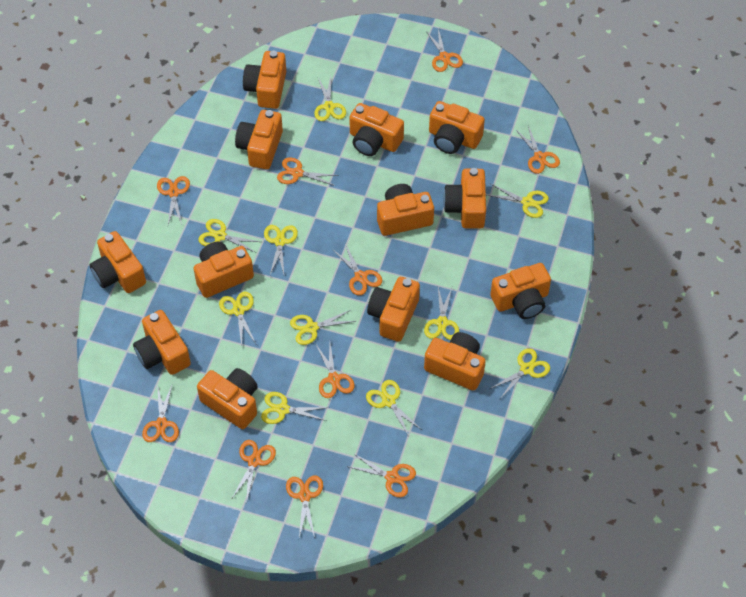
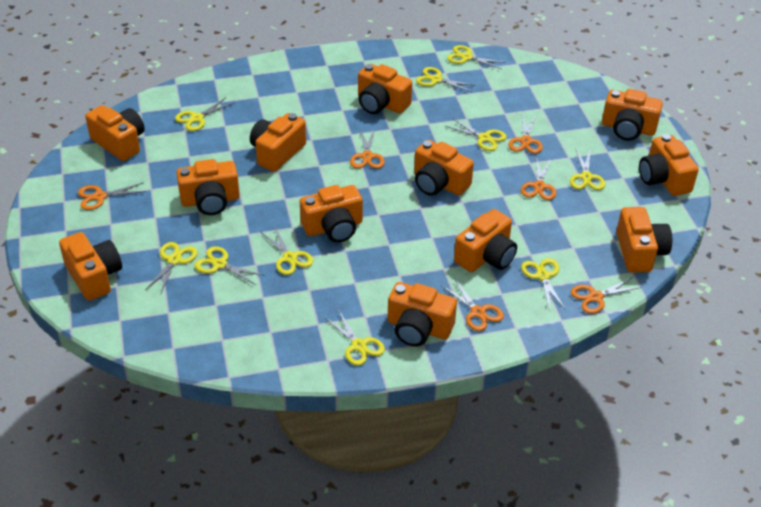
orange camera: [90,231,146,293] [133,310,191,375] [194,242,254,298] [197,368,258,429] [235,110,283,169] [243,51,286,109] [349,103,404,156] [367,277,420,342] [377,184,434,236] [424,332,486,391] [429,101,485,154] [443,168,486,229] [490,263,551,319] = 13 -> [59,232,122,301] [85,105,145,161] [176,159,240,215] [250,113,306,172] [300,185,363,243] [358,64,412,114] [387,282,457,347] [414,140,474,196] [454,209,517,272] [602,89,663,141] [616,207,672,273] [639,134,699,196] = 12
orange scissors: [142,384,179,442] [157,176,190,225] [232,440,276,500] [277,157,339,186] [286,476,323,538] [315,343,355,398] [333,244,382,295] [347,453,416,497] [426,28,463,72] [516,126,560,174] = 10 -> [78,182,146,210] [350,129,385,169] [441,278,504,331] [508,115,543,154] [521,157,556,200] [571,277,642,314] = 6

